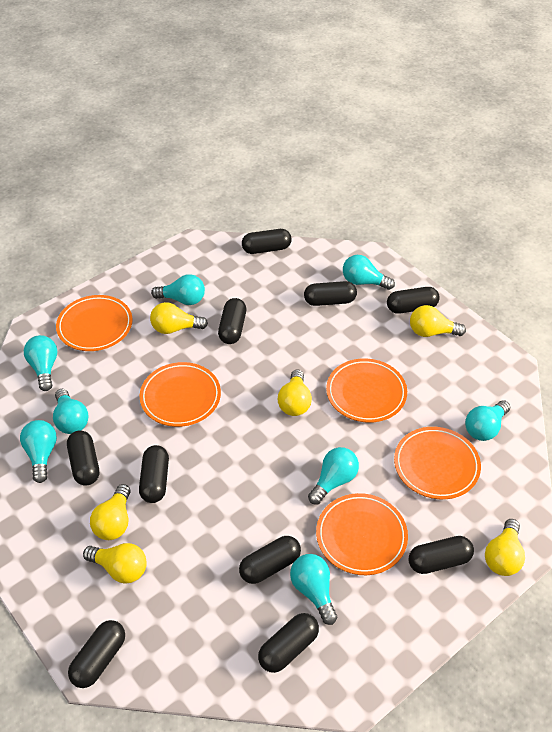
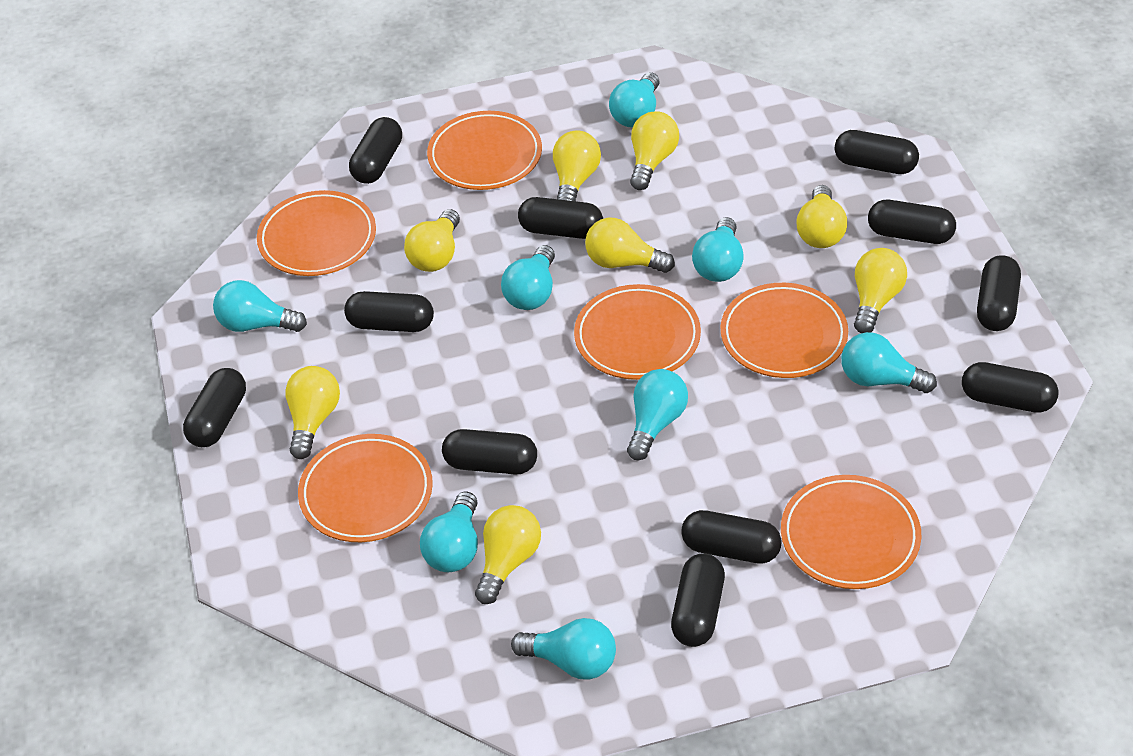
black capsule: [67,430,99,486] [68,620,125,688] [139,445,169,503] [218,298,246,344] [239,536,301,584] [242,229,292,254] [258,613,319,673] [304,281,357,306] [387,287,440,313] [408,536,474,574] = 10 -> [183,368,246,447] [344,291,434,332] [349,117,402,184] [442,429,537,474] [518,197,603,239] [671,553,725,647] [681,510,781,564] [835,130,919,174] [868,200,956,244] [962,362,1059,413] [977,255,1021,331] = 11
orange plate: [56,295,132,351] [140,362,221,427] [316,493,408,575] [326,358,407,423] [394,427,481,499] = 5 -> [257,190,376,276] [298,434,433,542] [427,111,542,190] [574,284,701,380] [721,283,848,378] [781,475,921,589] = 6
yellow light bulb: [83,543,147,583] [90,484,131,540] [150,302,208,334] [278,369,312,416] [410,305,466,337] [485,519,525,576] = 6 -> [285,366,340,459] [404,209,460,272] [475,505,541,604] [553,130,601,201] [585,218,675,273] [630,111,679,190] [796,185,847,248] [854,248,907,333] = 8

